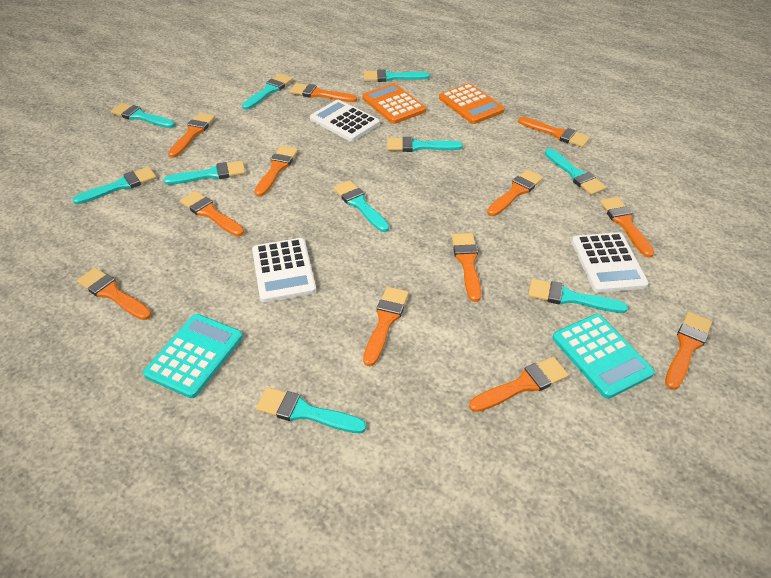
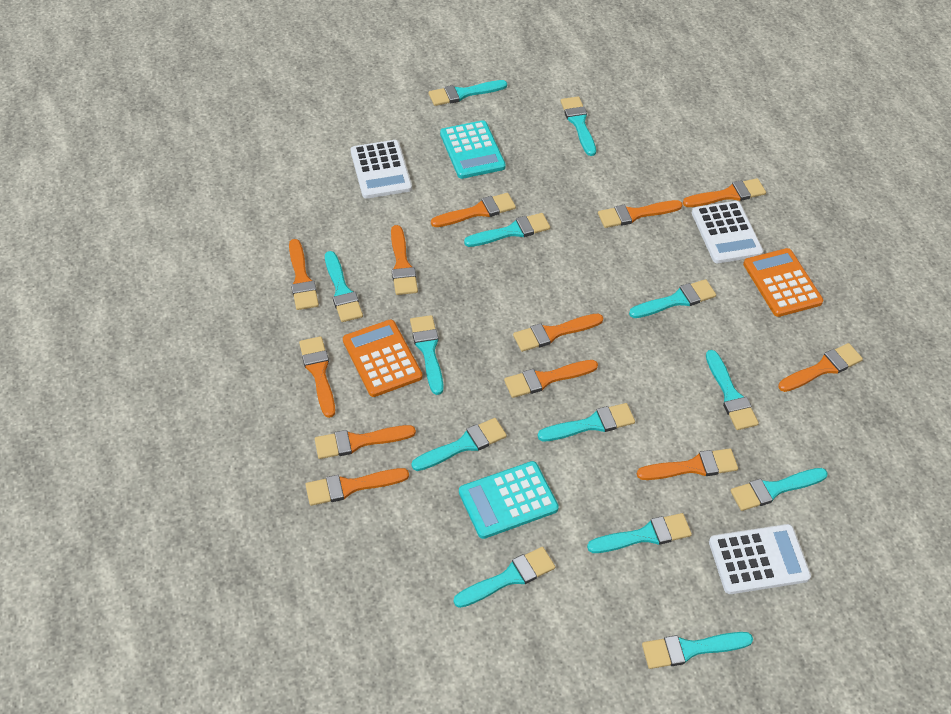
turquoise brush: [72,167,156,204] [111,103,175,128] [164,161,246,185] [242,74,293,110] [256,387,366,433] [333,180,389,232] [364,69,430,82] [387,137,463,152] [528,279,628,313] [545,148,606,195] = 10 -> [325,251,363,322] [410,315,443,395] [411,418,507,471] [429,80,507,106] [454,547,555,608] [464,213,550,247] [538,403,635,441] [561,96,596,156] [587,513,692,553] [629,279,716,318] [642,632,753,669] [706,350,759,430] [730,468,828,511] = 13

